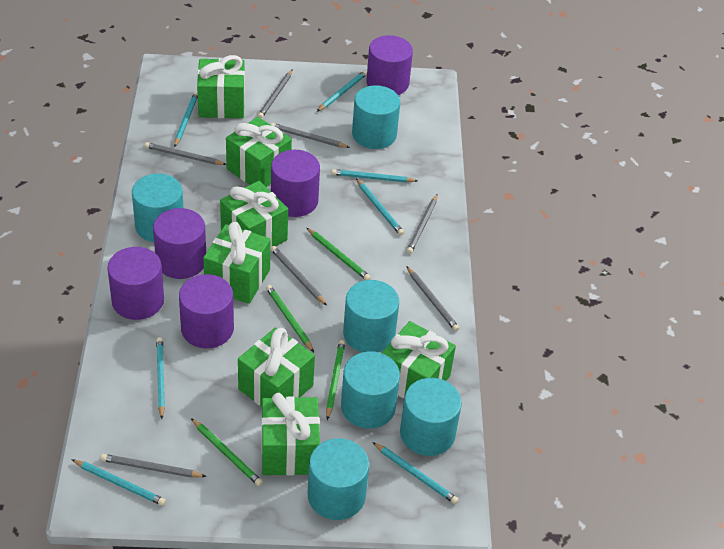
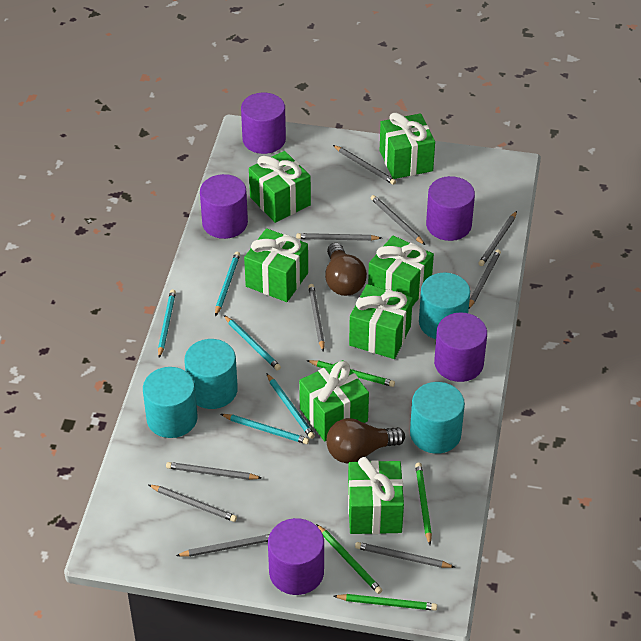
brown light bulb: none = 0 -> [325,243,367,296] [326,418,405,464] = 2
grey pencil: [101,454,207,478] [145,142,226,165] [258,69,293,118] [271,123,350,148] [271,246,327,306] [407,194,438,254] [407,267,459,331] = 7 -> [149,485,237,522] [166,462,261,480] [176,534,270,557] [296,233,381,241] [308,284,325,352] [333,145,396,185] [355,542,455,568] [371,195,425,245] [469,249,501,308] [478,211,517,266] = 10
turquoise cylinder: [132,173,184,242] [308,438,369,520] [341,351,400,429] [343,280,399,352] [352,85,400,149] [400,378,462,456] = 6 -> [143,367,198,438] [184,339,238,409] [410,382,465,454] [419,273,470,339] = 4
turquoise pencil: [71,459,166,506] [156,337,165,419] [174,92,198,147] [317,70,367,112] [331,169,418,183] [356,179,404,236] [372,442,459,504] = 7 -> [158,289,176,358] [215,252,240,316] [221,414,309,444] [224,315,281,371] [266,373,315,439] = 5

